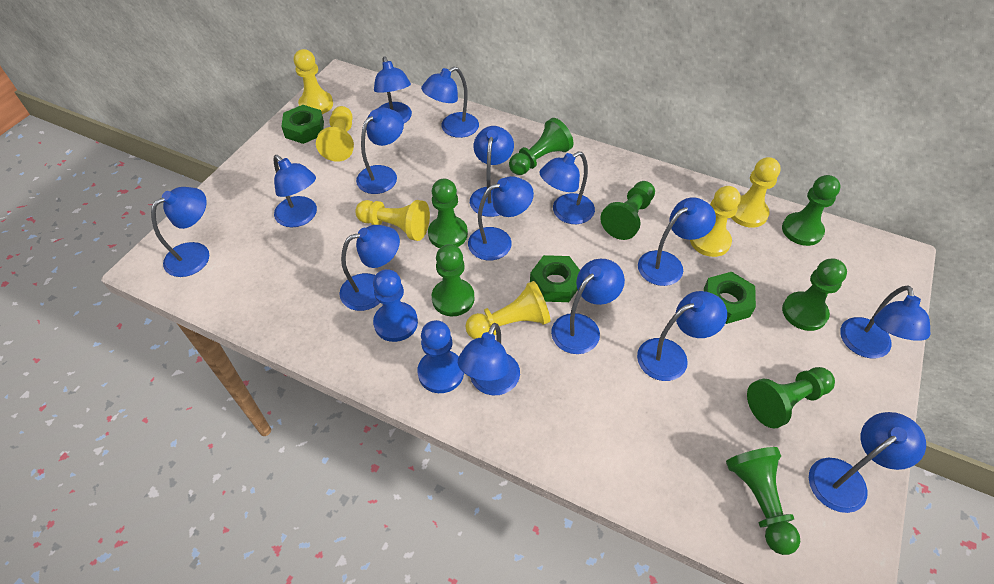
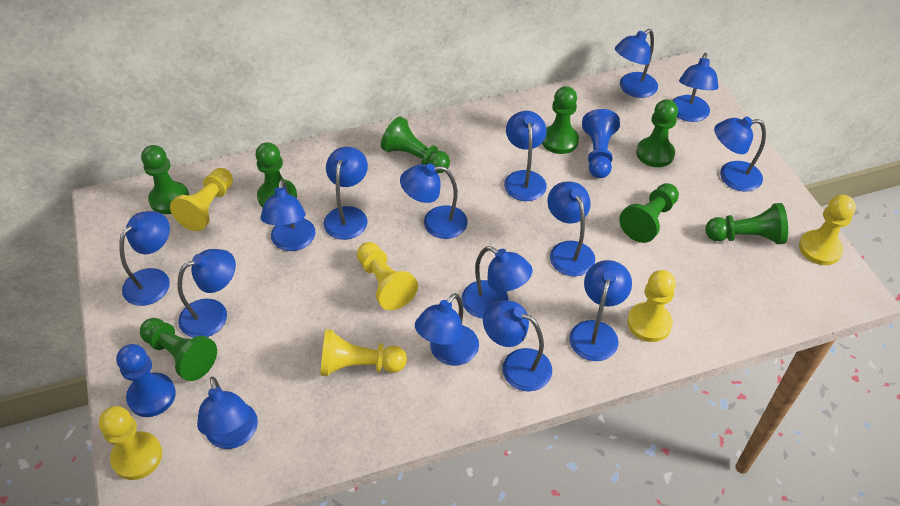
green nut: [281,105,324,144] [530,255,580,302] [704,272,756,324] = 3 -> none = 0

